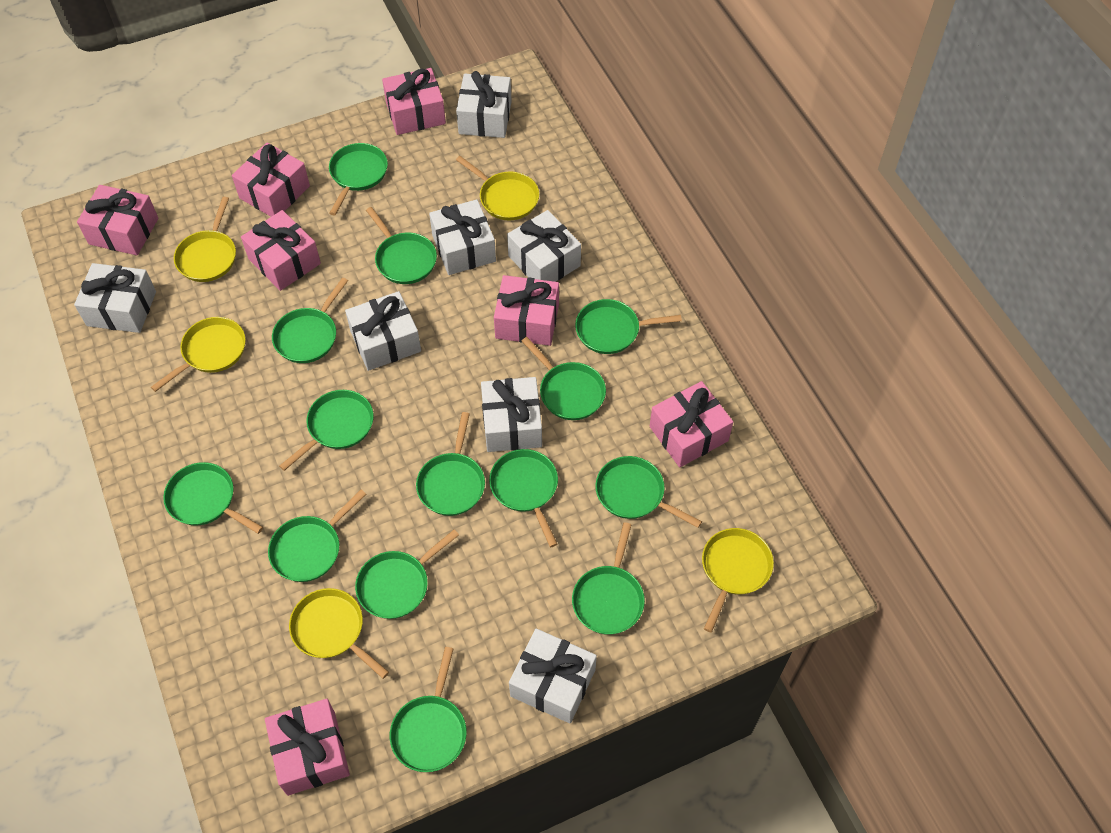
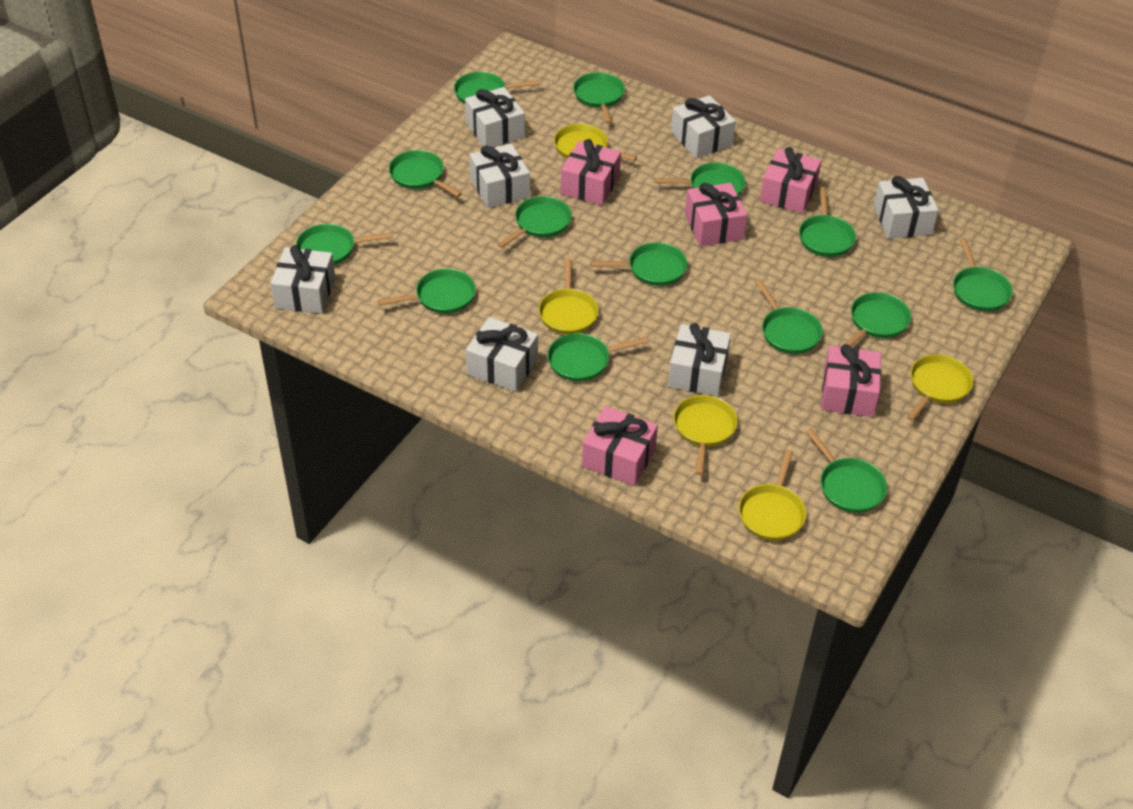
pink gift: [77,185,158,255] [232,143,310,217] [241,210,321,291] [265,699,350,796] [382,68,446,135] [494,275,559,346] [650,381,733,467] = 7 -> [561,139,621,205] [582,406,658,486] [685,183,747,246] [760,147,821,214] [821,344,881,417] = 5

